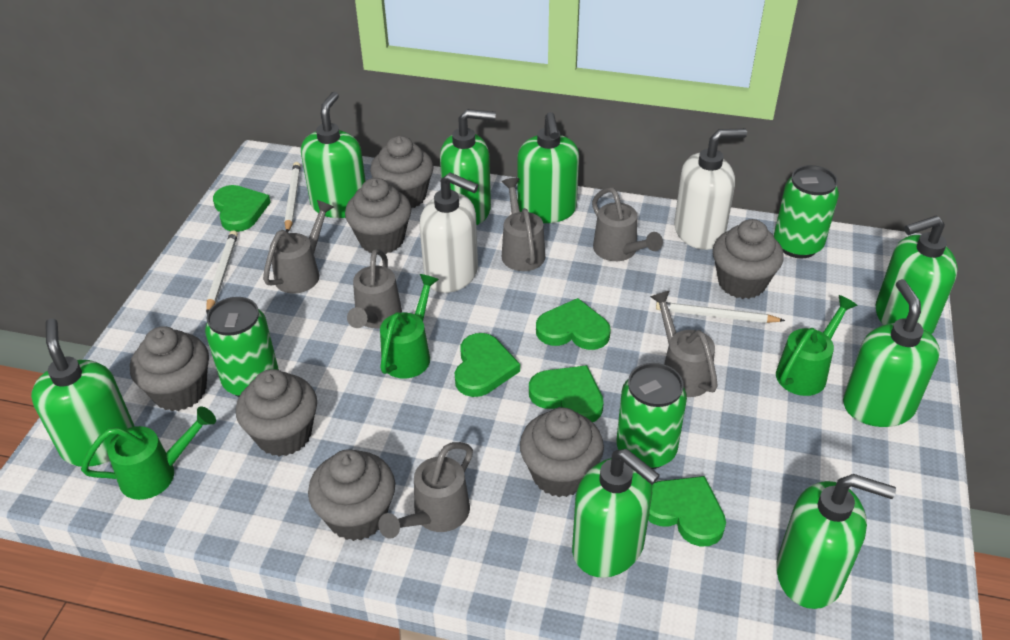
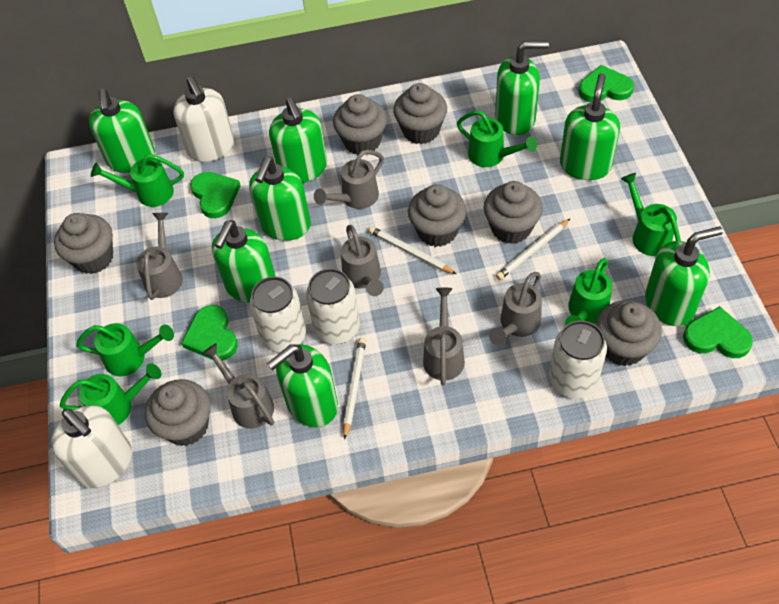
green can: [205,297,279,397] [617,363,687,469] [774,165,839,258] = 3 -> none = 0
green heart: [213,185,271,232] [455,333,520,397] [529,365,604,422] [536,298,611,350] [648,476,726,546] = 5 -> [182,305,238,360] [190,172,241,218] [579,65,634,102] [683,306,753,358] = 4
green watering can: [81,406,216,500] [380,274,439,379] [776,295,858,396] = 3 -> [60,363,161,425] [76,323,174,376] [91,154,184,207] [457,111,537,167] [565,258,612,326] [621,173,681,256] = 6
white can: none = 0 -> [250,277,306,352] [306,268,360,344] [549,320,607,398] = 3

